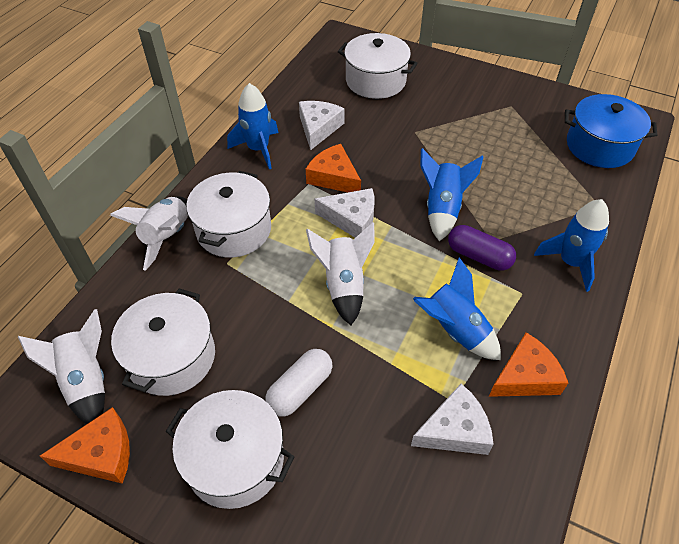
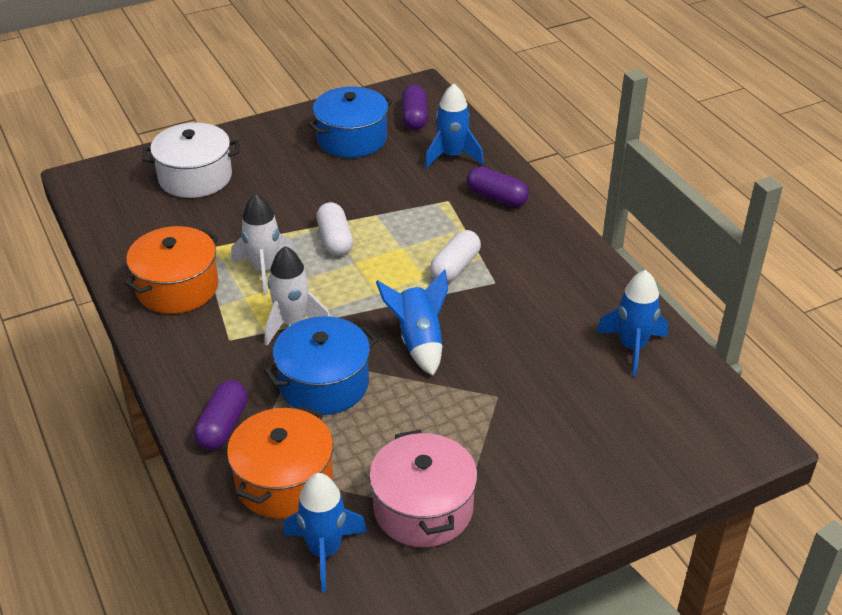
blue pot: [565,94,657,168] = 1 -> [264,316,378,415] [308,86,393,158] = 2
orange cheese: [40,407,130,484] [306,144,361,192] [489,332,568,397] = 3 -> none = 0
orange pot: none = 0 -> [124,226,219,314] [227,406,333,519] = 2
pink pot: none = 0 -> [369,430,477,547] = 1
purple capsule: [448,225,516,271] = 1 -> [194,380,248,450] [402,85,428,130] [467,166,529,207] = 3
white capsule: [266,349,333,417] = 1 -> [316,202,353,256] [430,230,481,283] = 2
white cheese: [299,101,345,150] [315,188,374,238] [411,384,494,455] = 3 -> none = 0
white pot: [111,289,215,396] [166,390,294,509] [186,171,271,257] [338,33,418,99] = 4 -> [142,123,239,198] = 1
white rocket: [18,309,105,424] [110,196,188,271] [306,223,375,325] = 3 -> [231,194,296,295] [265,246,330,346] = 2

